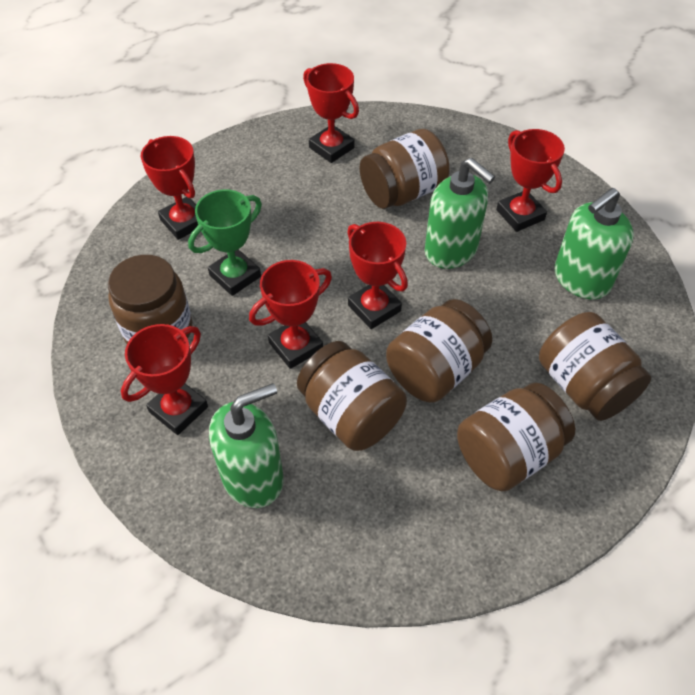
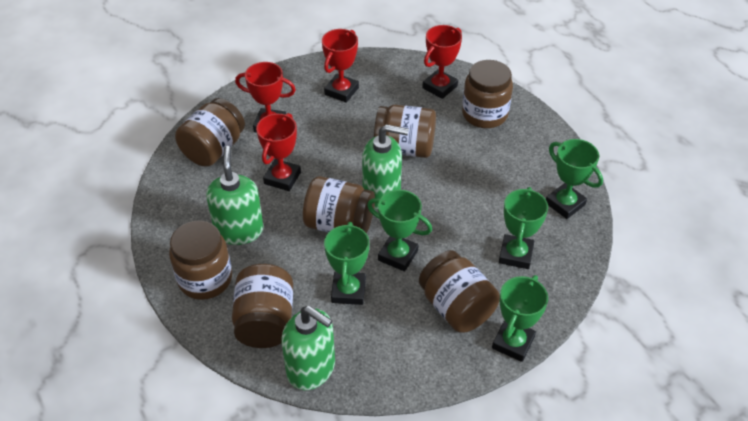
brown jar: [108,255,192,344] [297,341,407,451] [360,129,450,209] [386,299,492,403] [457,383,575,491] [539,312,651,421] = 6 -> [169,221,232,300] [175,98,245,167] [232,264,293,348] [303,176,375,233] [374,105,436,158] [419,250,500,333] [462,60,513,128] = 7
green trophy: [188,189,262,296] = 1 -> [324,222,369,305] [367,190,432,272] [492,275,548,362] [499,187,548,269] [546,139,603,219] = 5
red trophy: [121,324,208,435] [141,136,198,240] [249,260,332,369] [303,63,359,163] [347,222,408,329] [496,129,565,232] = 6 -> [235,62,296,133] [256,113,301,191] [322,29,359,103] [422,25,462,99] = 4

